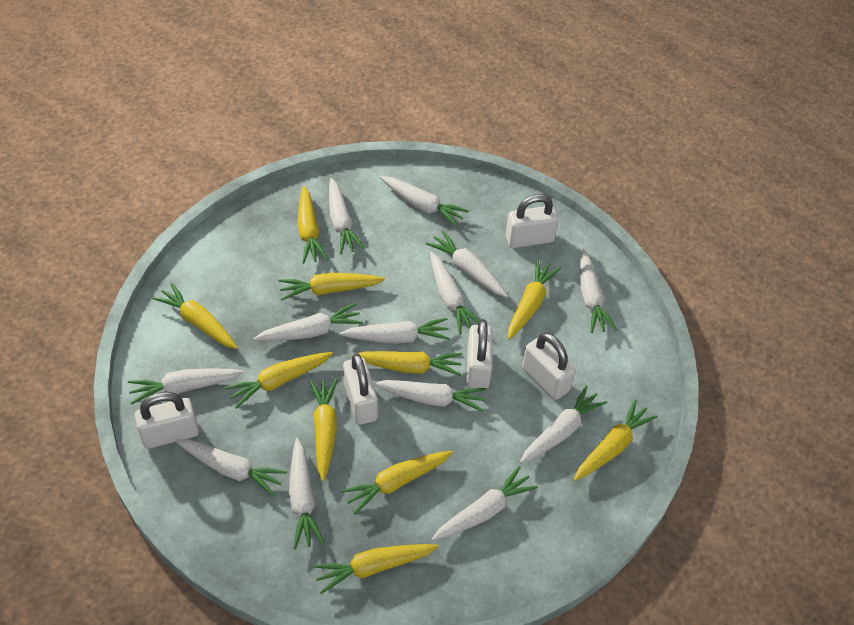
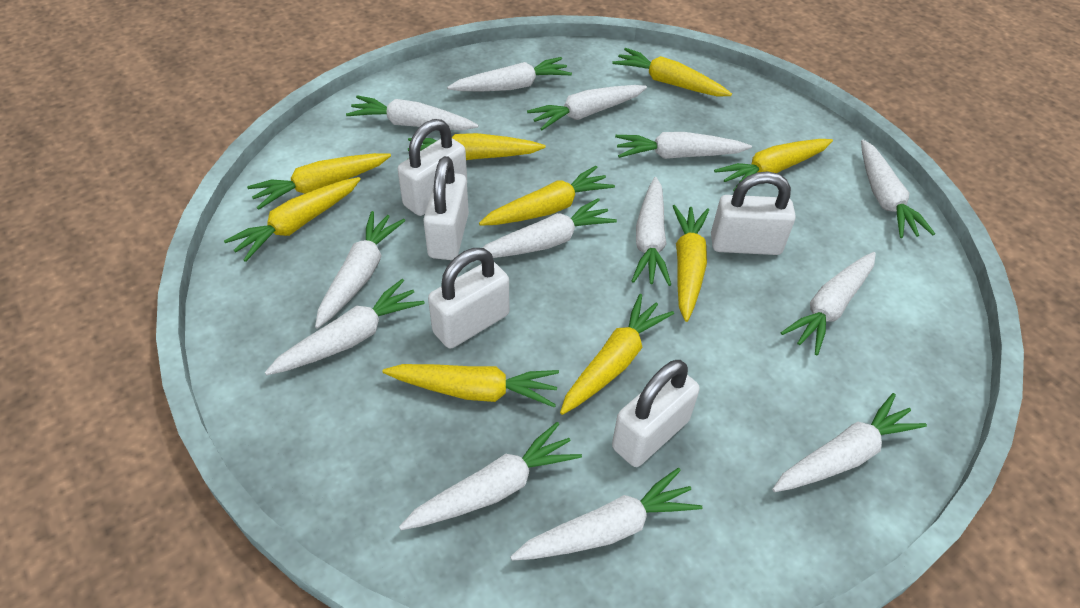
yellow carrot: [152,282,238,349] [224,352,333,409] [278,273,385,301] [297,186,328,264] [309,378,338,481] [313,544,439,594] [341,451,453,515] [351,351,462,376] [508,259,561,340] [574,399,658,481] = 10 -> [224,177,361,262] [247,153,391,210] [383,364,559,408] [408,133,546,160] [479,166,615,226] [560,294,674,415] [613,48,732,97] [673,205,709,322] [714,139,833,191] = 9

